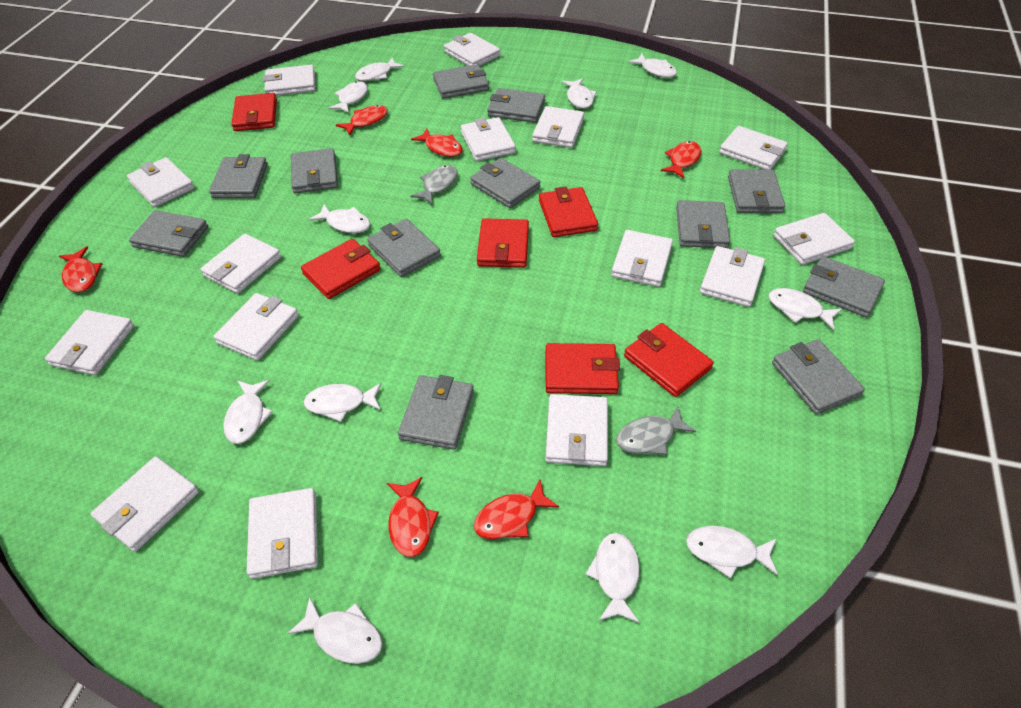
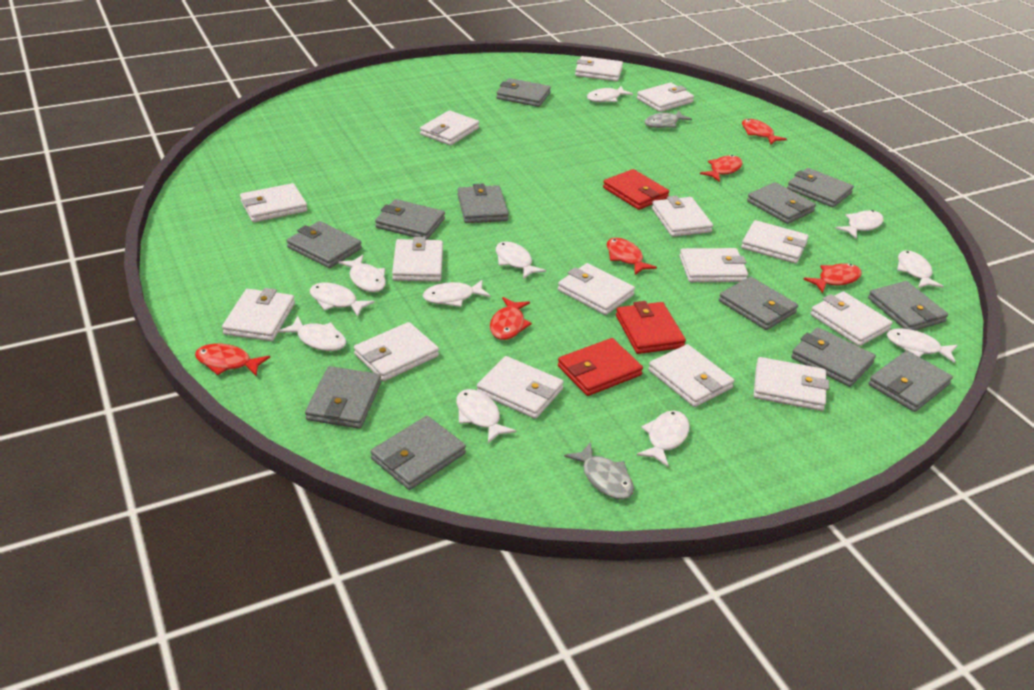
red wallet: [231,93,277,131] [301,239,381,299] [477,218,529,268] [539,186,598,237] [546,343,620,394] [624,323,714,397] = 6 -> [558,338,643,396] [603,169,669,210] [616,301,686,354] = 3

